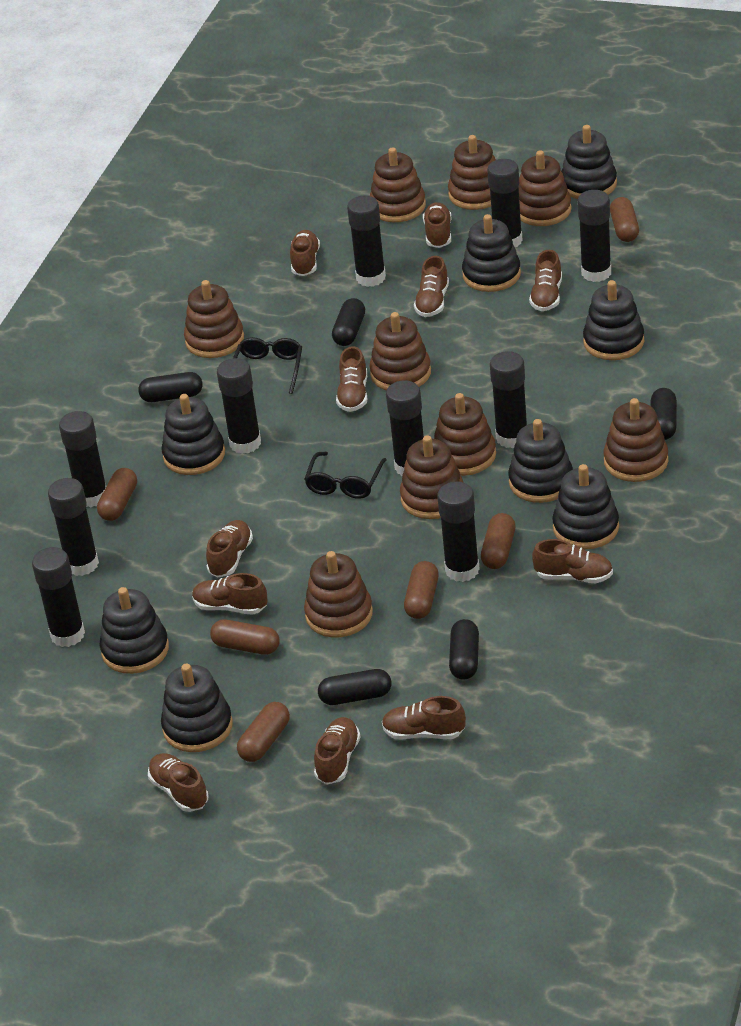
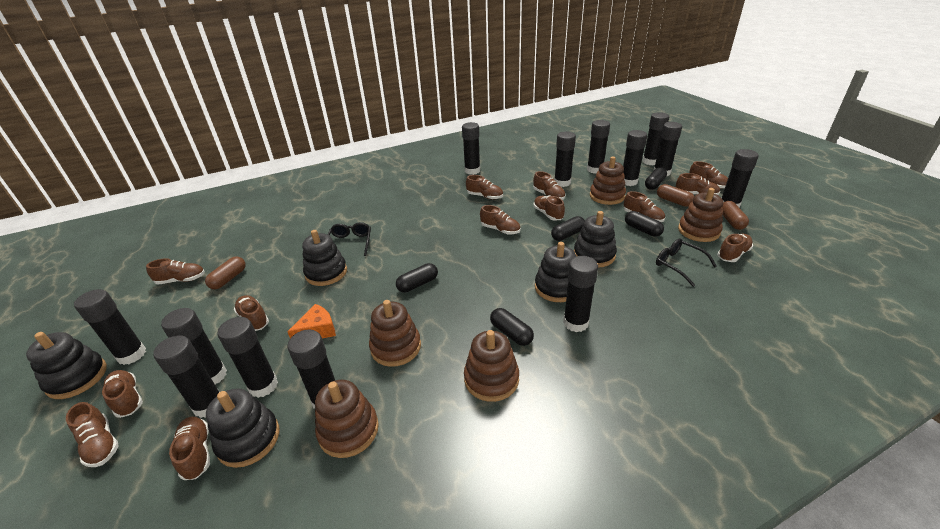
black glue stick: [32,547,85,647] [48,478,99,576] [59,411,106,507] [217,358,261,454] [347,196,386,287] [386,380,424,476] [437,482,480,582] [487,159,523,247] [490,351,527,448] [578,190,611,282] = 10 -> [74,289,146,365] [153,335,220,418] [161,308,227,384] [217,317,278,398] [287,330,335,409] [462,122,480,175] [554,132,576,187] [563,256,598,332] [587,120,610,173] [623,130,647,186] [643,112,669,165] [654,122,682,176] [722,149,759,207] = 13
black stacking toy: [100,587,169,674] [161,394,225,475] [161,663,233,752] [462,214,521,292] [508,419,573,503] [552,464,619,549] [561,125,617,199] [583,280,644,360] = 8 -> [26,332,107,399] [206,389,279,468] [302,230,347,286] [535,242,576,302] [574,211,617,268] = 5
brown capsule: [97,468,137,521] [210,620,280,655] [237,702,290,762] [404,561,439,619] [481,513,515,569] [610,197,639,242] = 6 -> [205,256,246,289] [657,184,694,207] [722,201,749,230] = 3
brown shoe: [148,753,208,812] [192,573,267,615] [206,520,253,577] [290,230,320,276] [314,717,360,784] [336,346,368,412] [382,696,466,740] [414,256,449,317] [423,202,451,248] [529,250,562,311] [532,539,613,583] = 11 -> [66,402,119,467] [102,370,143,418] [146,258,205,285] [169,416,210,480] [234,295,269,331] [466,175,503,199] [480,205,520,234] [533,171,565,200] [534,196,565,221] [624,191,665,222] [676,173,720,195] [689,161,728,189] [717,234,753,262] = 13
brown stacking toy: [184,280,244,358] [304,551,373,638] [369,312,431,391] [370,147,426,222] [400,435,464,519] [434,393,496,476] [448,135,496,210] [518,151,571,226] [603,398,668,482] = 9 -> [315,380,379,458] [369,300,421,367] [464,330,519,402] [590,156,626,205] [678,188,723,242] = 5
orange cheese: none = 0 -> [287,304,336,338] = 1

